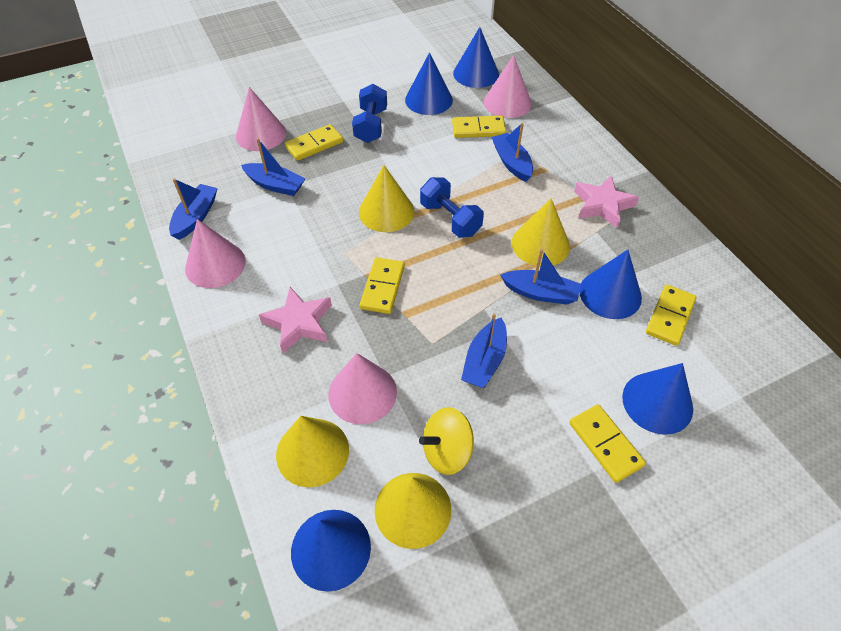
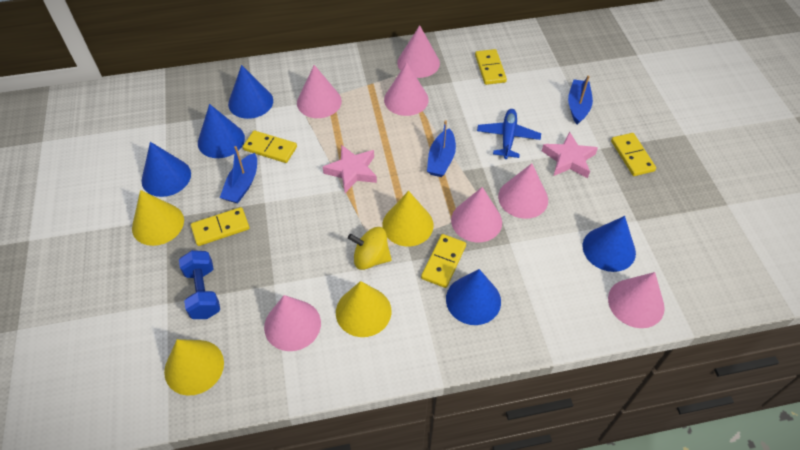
blue boat: [169,178,218,240] [241,138,306,196] [461,313,507,388] [491,123,533,182] [500,249,581,305] = 5 -> [220,146,257,203] [427,120,456,177] [568,75,593,125] = 3
blue dumbbell: [352,84,387,143] [420,177,484,238] = 2 -> [179,250,220,319] = 1
blue plane: none = 0 -> [477,109,541,159] = 1
pink cone: [185,219,246,288] [236,87,286,151] [328,353,397,424] [484,55,532,118] = 4 -> [264,295,321,351] [297,65,342,118] [384,62,429,116] [397,25,440,78] [451,187,502,243] [498,163,548,219] [608,272,665,328] = 7

